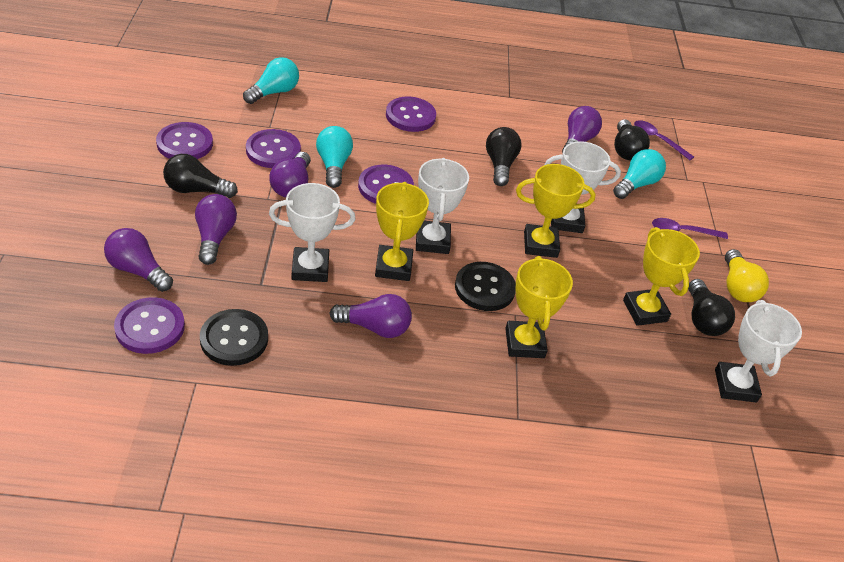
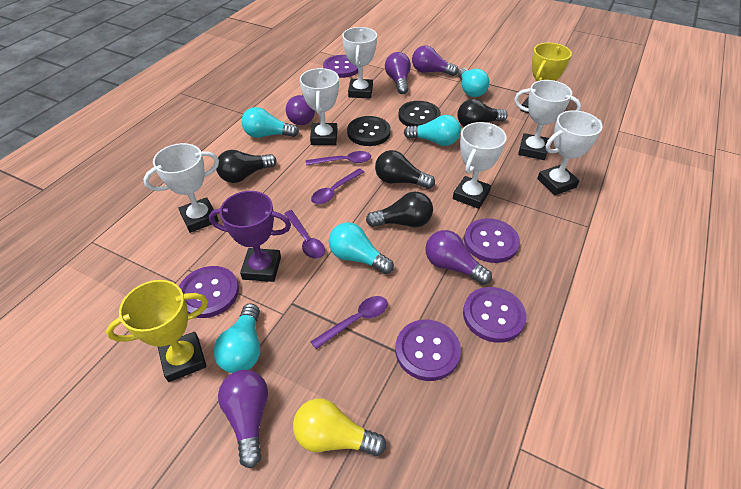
purple spoon: [634,120,694,160] [652,218,728,239] = 2 -> [284,210,325,259] [306,151,371,166] [311,168,364,204] [311,296,388,349] = 4
purple trophy: none = 0 -> [209,191,291,282] = 1
turquoise light bulb: [243,57,299,104] [316,126,353,188] [613,149,666,199] = 3 -> [213,303,260,373] [241,107,299,138] [329,222,394,274] [404,115,461,146] [458,68,490,97] = 5
white trophy: [269,183,356,282] [416,158,469,254] [544,141,621,233] [715,300,802,402] = 4 -> [143,143,219,233] [300,68,339,145] [342,27,377,98] [453,122,507,209] [514,80,581,160] [537,110,603,195] = 6
yellow trophy: [375,182,429,281] [505,256,573,358] [516,164,595,258] [623,227,700,326] = 4 -> [106,280,208,382] [520,43,572,114] = 2

